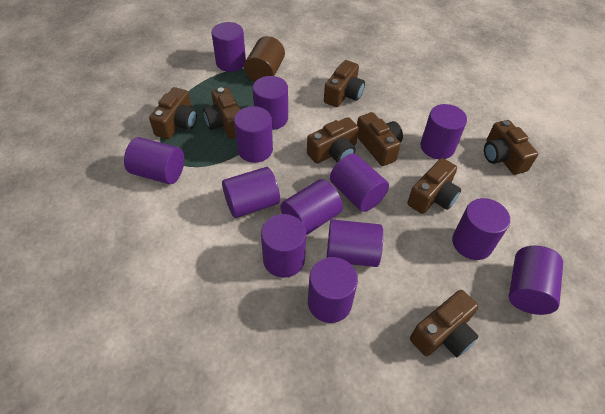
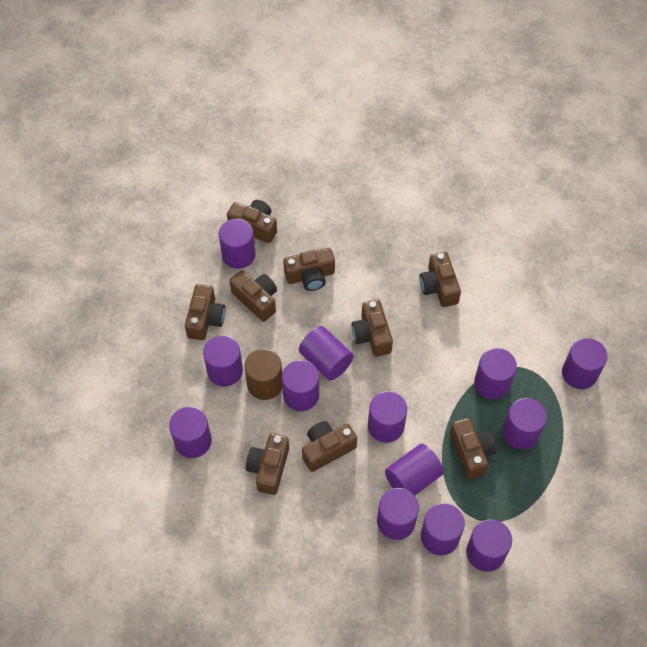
brown camera: [149,87,197,139] [203,87,240,139] [307,117,359,164] [324,60,365,107] [357,112,403,166] [407,158,461,214] [410,290,479,357] [484,120,538,175] = 8 -> [185,284,225,340] [227,200,277,243] [230,270,277,322] [246,433,289,495] [283,248,335,291] [302,421,357,472] [351,300,393,356] [419,252,461,307] [450,418,496,479] = 9

